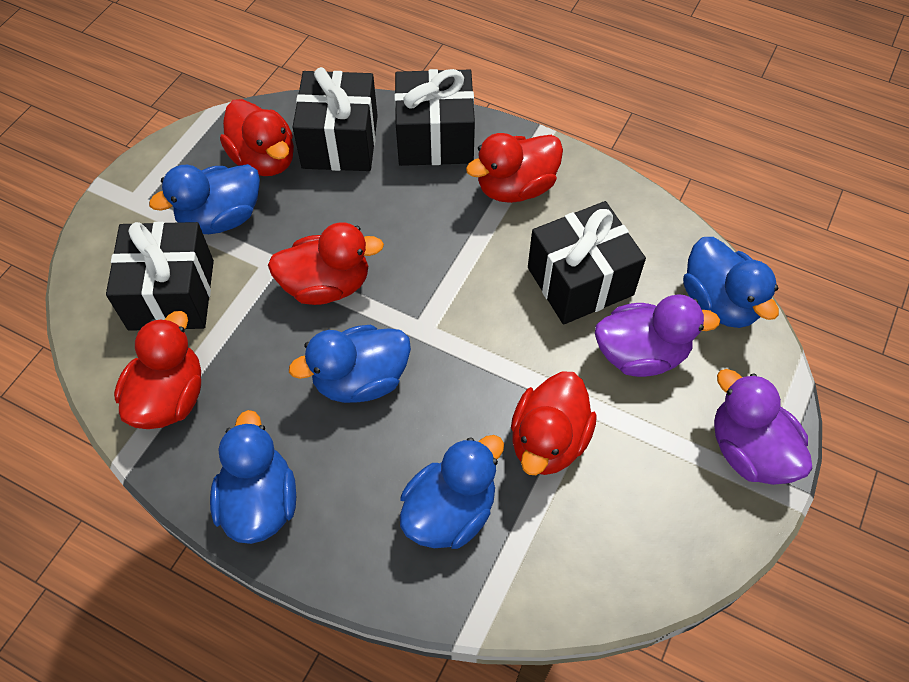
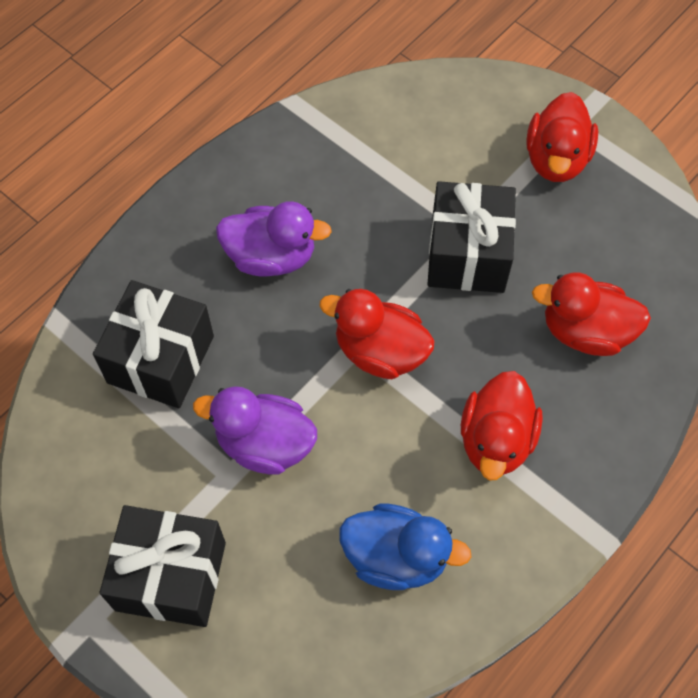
black gift: [106,222,214,331] [293,67,378,171] [394,69,475,166] [528,201,646,325] = 4 -> [93,280,214,408] [100,505,226,627] [427,181,516,293] = 3
blue duck: [149,164,260,234] [210,410,296,544] [289,325,411,403] [400,435,504,549] [683,237,779,328] = 5 -> [339,504,472,590] = 1
red duck: [114,311,201,429] [220,99,294,176] [268,222,384,305] [466,133,563,203] [511,372,597,475] = 5 -> [319,289,435,379] [461,371,543,481] [526,92,598,182] [532,272,651,356] = 4

